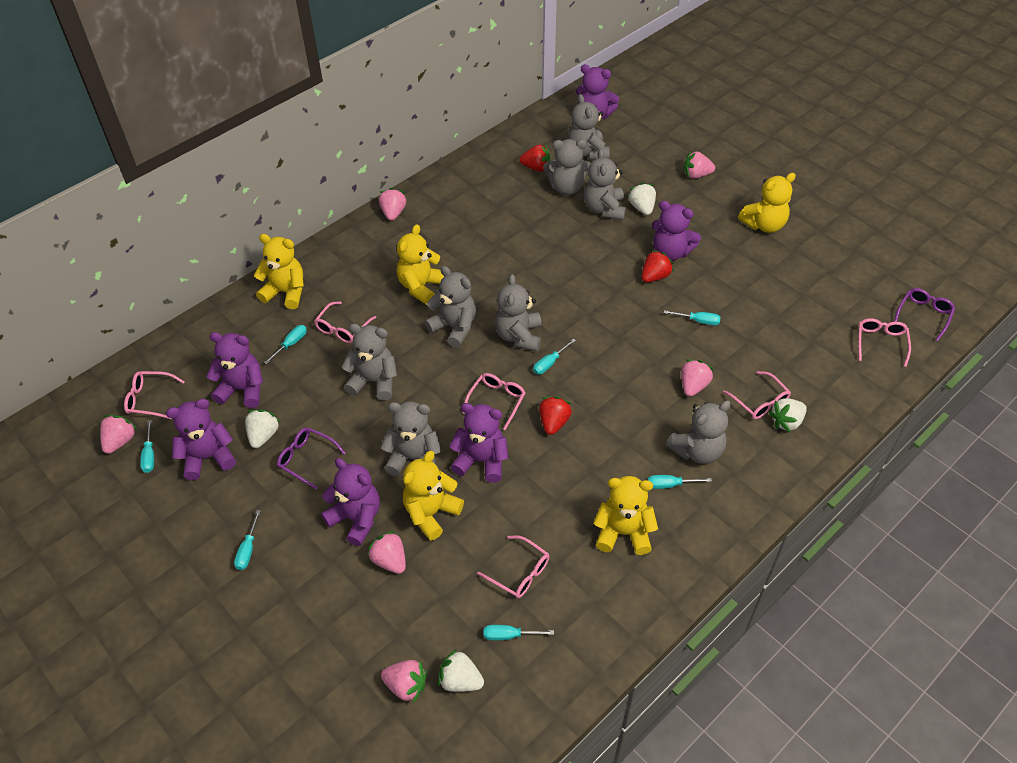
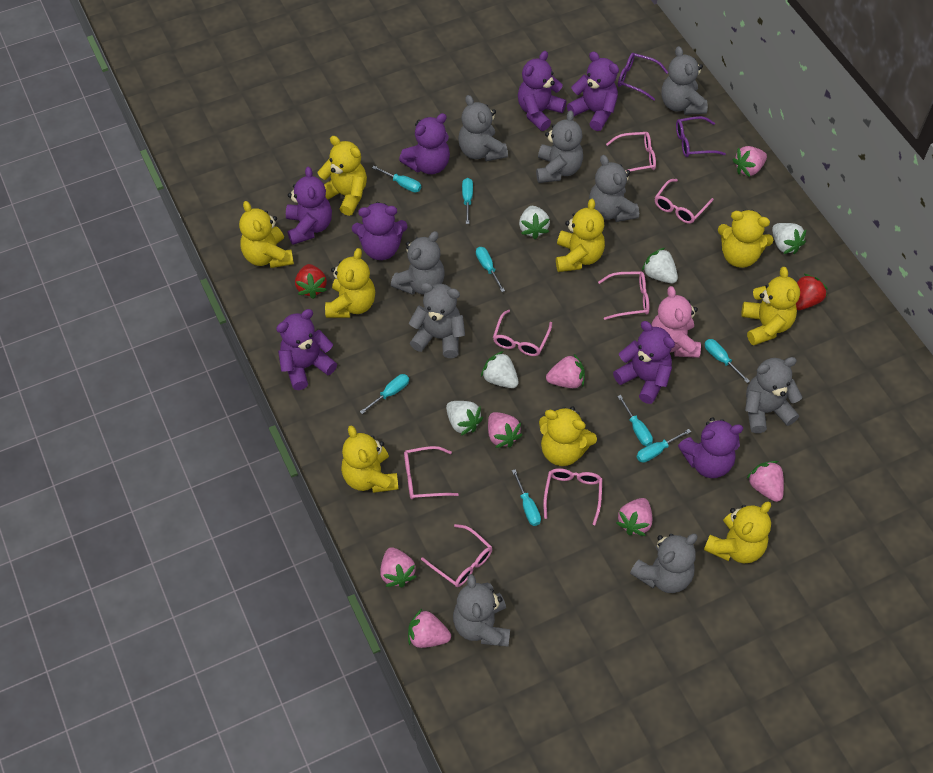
grey teddy bear: [341,324,397,400] [381,401,441,476] [424,266,476,348] [494,274,541,351] [543,139,591,195] [568,94,610,160] [584,149,626,220] [666,400,731,464] = 8 -> [391,231,445,295] [409,283,465,358] [453,574,510,647] [458,95,508,161] [536,110,583,183] [589,155,639,222] [630,534,698,593] [661,46,708,115] [745,357,802,433] = 9
pink glasses: [124,371,185,419] [314,301,376,343] [463,373,526,430] [477,535,549,598] [723,371,791,419] [858,318,911,367] = 6 -> [404,446,459,499] [421,524,492,587] [493,309,552,356] [543,468,602,525] [598,271,649,320] [606,132,656,172] [655,179,714,224] = 7
pink strawberry: [100,415,137,454] [367,531,406,574] [379,188,406,221] [381,660,427,703] [681,359,713,397] [684,151,715,179] = 6 -> [380,547,417,587] [408,609,451,648] [488,412,522,448] [546,354,585,388] [616,498,652,536] [733,146,767,177] [746,461,784,502] = 7
pink teddy bear: none = 0 -> [651,286,701,358] = 1
purple teddy bear: [166,399,236,480] [206,332,263,408] [321,458,380,546] [449,403,509,483] [576,64,619,119] [652,201,701,261] = 6 -> [276,309,337,390] [286,167,332,245] [352,202,408,260] [399,113,450,174] [518,51,566,131] [567,51,619,131] [613,321,675,404] [678,417,743,478] = 8
red strawberry: [519,144,550,172] [539,396,572,435] [642,250,674,282] = 3 -> [295,264,327,299] [796,274,828,310] = 2
turquoise screwdriver: [140,420,154,473] [234,510,261,570] [264,325,307,364] [484,625,554,640] [533,338,576,374] [648,475,712,489] [664,310,721,325] = 7 -> [360,374,409,414] [372,166,421,192] [462,178,473,224] [476,247,505,292] [512,469,541,526] [617,395,653,446] [637,429,691,463] [705,339,750,383] = 8
white strawberry: [245,410,281,448] [438,649,484,692] [628,183,656,215] [769,398,807,432] = 4 -> [446,401,483,435] [481,351,519,388] [519,206,550,239] [642,248,678,283] [772,223,806,254] = 5
yellow teddy bear: [254,234,304,309] [397,224,444,305] [403,451,464,541] [593,476,658,555] [738,173,796,233] = 5 -> [239,201,294,268] [317,136,367,216] [325,248,375,318] [341,425,399,493] [539,407,597,466] [556,199,605,272] [704,501,771,563] [718,210,773,268] [741,267,800,346] = 9

